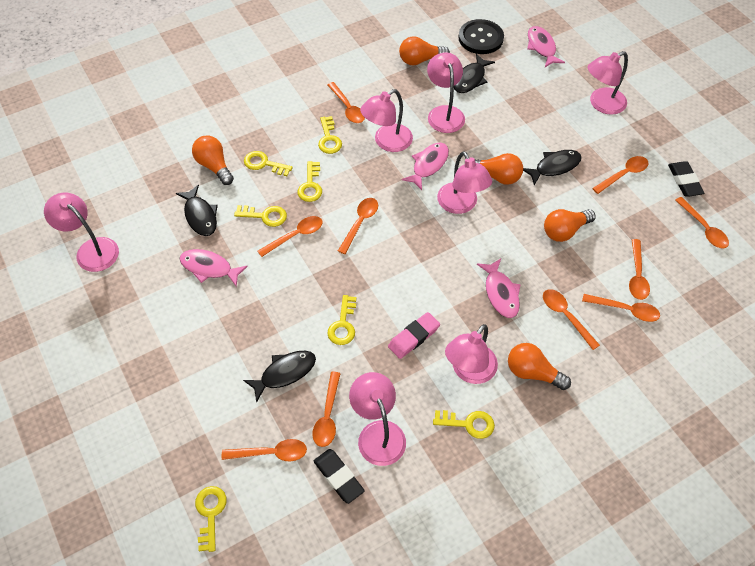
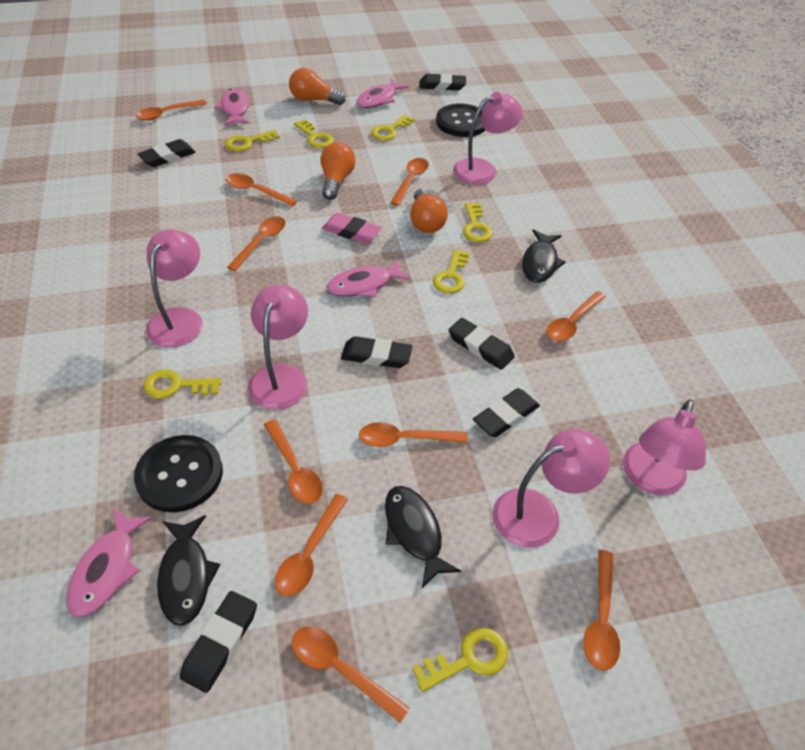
black button: [458,19,504,54] = 1 -> [134,435,223,512] [436,103,485,137] = 2
black eraser: [314,449,365,504] [668,161,705,197] = 2 -> [137,139,196,167] [180,591,257,693] [341,336,412,368] [419,73,466,91] [449,318,515,370] [473,388,540,437] = 6
black fish: [176,185,218,236] [243,351,316,403] [454,54,495,93] [523,150,582,185] = 4 -> [157,515,221,626] [385,486,461,588] [522,229,566,283] = 3
orange light bulb: [192,135,234,185] [399,36,450,65] [475,153,523,185] [508,343,571,390] [544,209,596,242] = 5 -> [289,68,346,105] [320,142,356,200] [410,188,448,233] = 3
pink lamp: [44,192,119,272] [349,372,406,466] [360,89,413,152] [427,53,465,133] [437,151,492,214] [445,324,498,384] [587,51,628,115] = 7 -> [146,229,203,348] [248,285,308,410] [453,92,523,184] [492,429,610,548] [623,399,706,495] = 5

